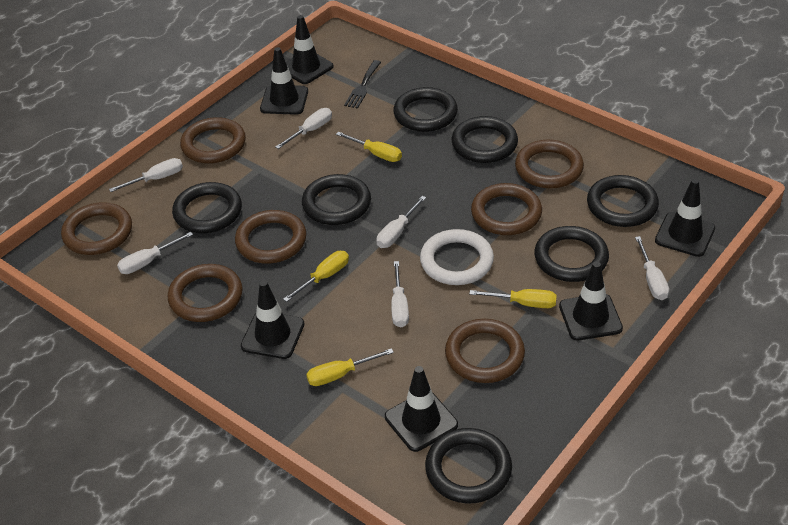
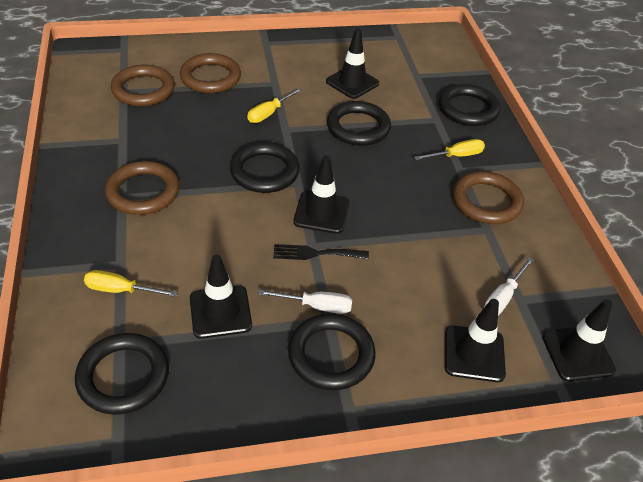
black ring: [172,182,242,233] [302,174,371,225] [393,87,458,132] [425,428,512,503] [452,116,518,163] [534,226,609,282] [587,175,659,227] = 7 -> [75,333,169,415] [230,142,300,193] [288,314,376,390] [327,101,391,146] [439,84,501,126] = 5
black traffic cone: [241,280,305,359] [260,47,308,115] [286,15,334,84] [385,366,458,452] [559,261,623,341] [655,179,715,257] = 6 -> [190,254,252,339] [293,155,350,234] [326,28,379,99] [445,299,506,382] [542,299,616,381] = 5
brown ring: [61,202,132,255] [168,264,243,322] [180,117,246,163] [235,210,306,264] [445,319,525,383] [471,183,542,235] [515,140,584,189] = 7 -> [105,161,180,215] [111,65,175,106] [180,53,241,93] [453,171,524,224] = 4
white ring: [420,229,494,285] = 1 -> none = 0
white screwdriver: [109,158,183,192] [117,232,193,274] [275,108,332,149] [376,196,426,248] [391,261,409,327] [635,236,669,300] = 6 -> [258,290,352,314] [484,258,534,315] = 2
yellow screwdriver: [283,251,349,302] [306,348,394,386] [336,132,402,162] [469,289,557,308] = 4 -> [84,270,178,297] [247,88,302,123] [414,139,485,160] = 3

